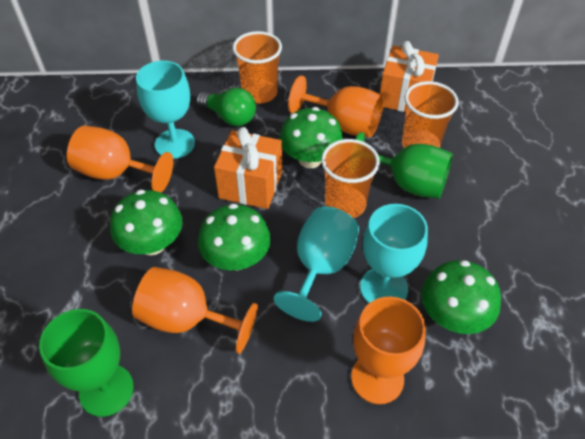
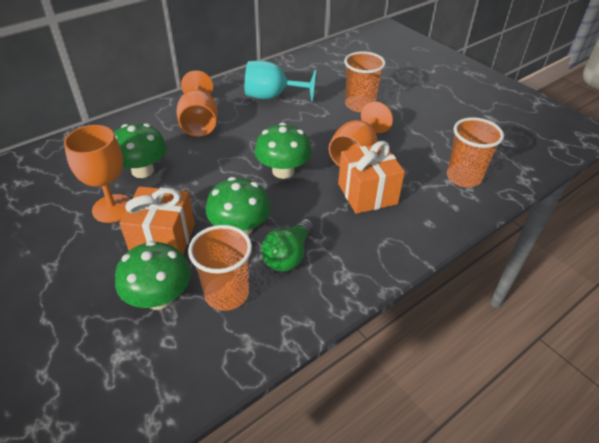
green goblet: [39,309,134,417] [355,132,453,199] = 2 -> none = 0
orange goblet: [67,125,173,193] [132,267,258,354] [288,75,384,137] [351,296,426,404] = 4 -> [64,125,131,223] [177,70,218,137] [329,101,393,167] = 3
turquoise goblet: [136,61,195,159] [273,206,359,322] [360,204,428,303] = 3 -> [245,61,316,102] = 1

